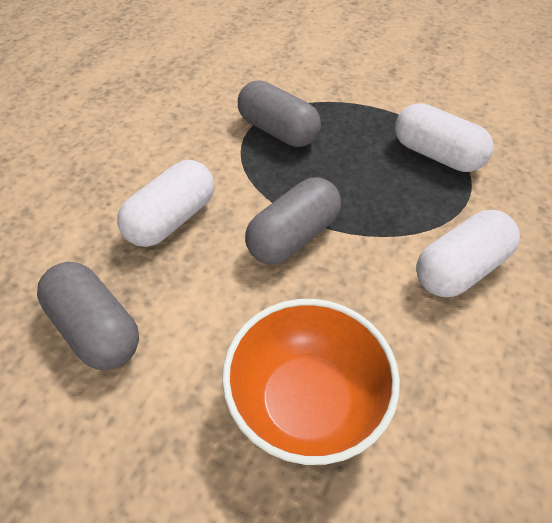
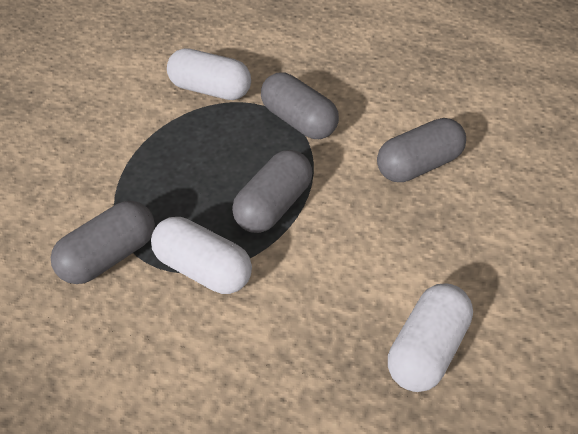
grey capsule: [37,262,139,370] [238,81,321,147] [245,177,341,265] = 3 -> [50,201,155,284] [232,150,312,233] [261,73,339,139] [377,118,466,182] = 4
orange bowl: [222,299,400,465] = 1 -> none = 0

